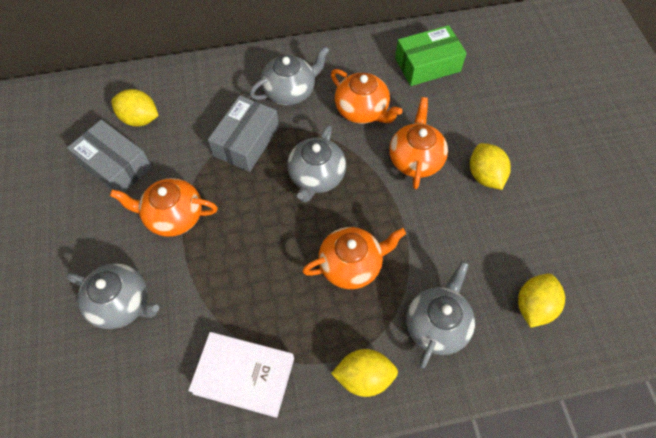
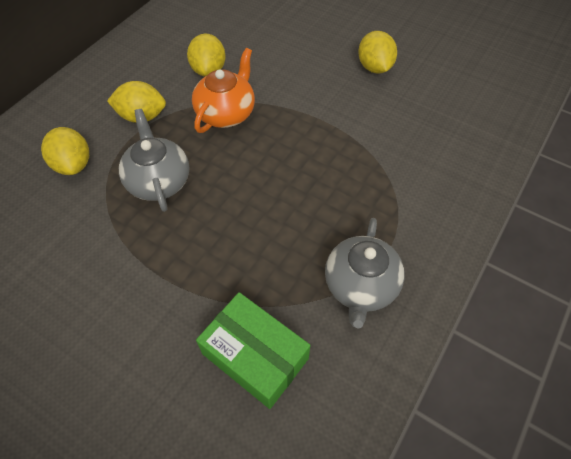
grey box: [67,120,152,192] [208,95,279,172] = 2 -> none = 0
grey teapot: [66,263,159,329] [250,46,330,105] [287,125,346,203] [406,261,475,369] = 4 -> [119,109,189,212] [325,218,405,329] = 2
orange teapot: [110,178,218,237] [302,227,406,289] [331,69,403,124] [389,97,448,189] = 4 -> [192,48,255,133] = 1
white book: [188,332,294,418] = 1 -> none = 0

